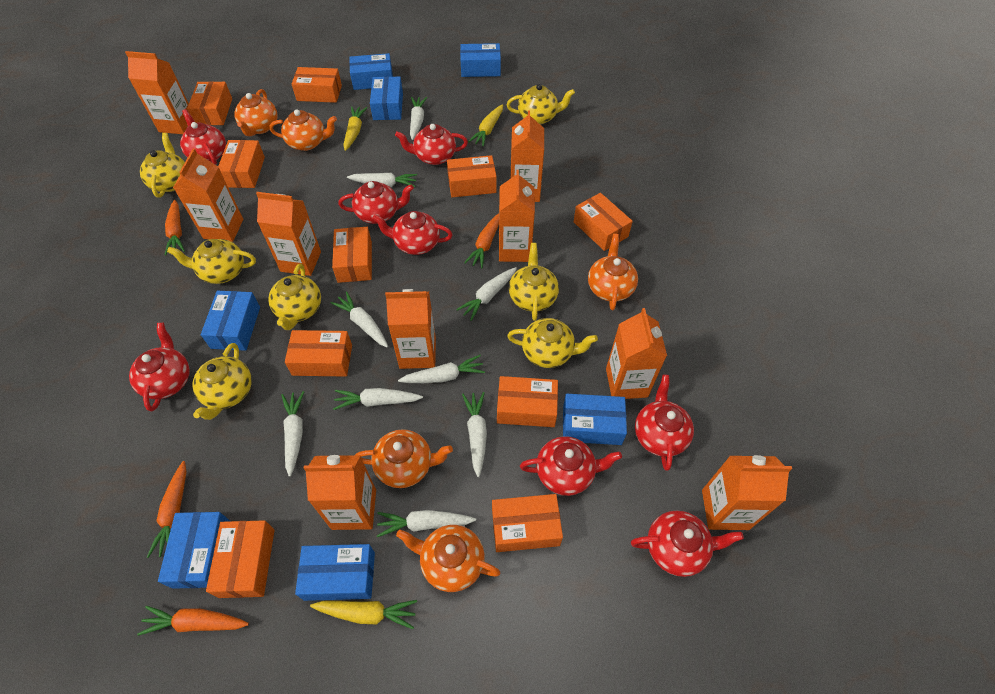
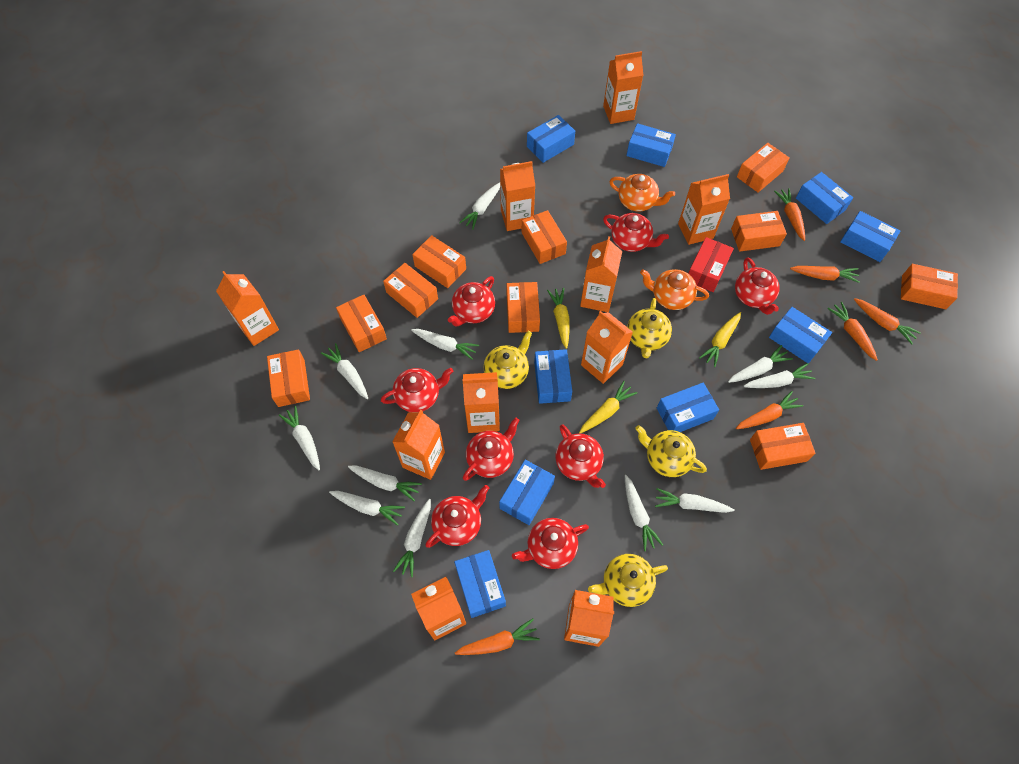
blue box: [158,512,230,589] [201,291,260,351] [295,544,375,601] [349,53,393,90] [370,77,403,120] [460,43,501,77] [563,394,627,445] = 7 -> [454,550,506,618] [499,460,555,525] [527,115,575,163] [534,349,572,404] [626,123,676,167] [657,383,719,432] [769,307,832,363] [796,172,853,224] [840,211,900,262] = 9
orange carrot: [137,606,249,636] [147,461,187,558] [165,200,185,255] [464,213,499,268] = 4 -> [455,618,540,655] [736,391,803,429] [774,188,805,241] [790,266,860,283] [827,302,878,361] [854,298,921,344] = 6
orange carton: [125,51,189,134] [173,148,243,242] [256,192,321,276] [304,455,376,530] [385,289,436,369] [499,170,535,262] [510,110,544,202] [606,308,667,399] [702,455,792,530] = 9 -> [216,271,279,346] [392,410,445,480] [411,577,466,640] [462,372,500,433] [500,161,535,231] [564,590,614,647] [580,236,622,312] [581,311,633,384] [603,51,643,124] [678,174,730,245] = 10
orange teapot: [234,89,278,136] [269,109,337,151] [355,429,453,488] [396,525,500,592] [588,234,638,310] = 5 -> [609,174,675,212] [640,269,709,310] = 2
red box: none = 0 -> [688,237,734,292] = 1
white carrot: [281,391,304,477] [330,292,388,347] [333,388,423,410] [347,173,417,187] [377,510,476,537] [398,355,485,383] [410,97,427,140] [456,267,517,321] [462,392,487,477] = 9 -> [279,406,320,470] [321,343,368,399] [329,491,405,526] [348,466,422,501] [393,499,431,577] [411,329,479,360] [459,183,500,230] [625,475,663,551] [655,488,735,513] [728,345,793,383] [744,363,815,388] = 11
yellow teapot: [140,133,185,198] [167,239,256,284] [192,343,252,420] [268,264,321,330] [507,84,575,125] [507,318,598,368] [509,243,559,321] = 7 -> [483,331,532,389] [588,554,668,607] [627,298,672,358] [635,425,707,477] = 4

